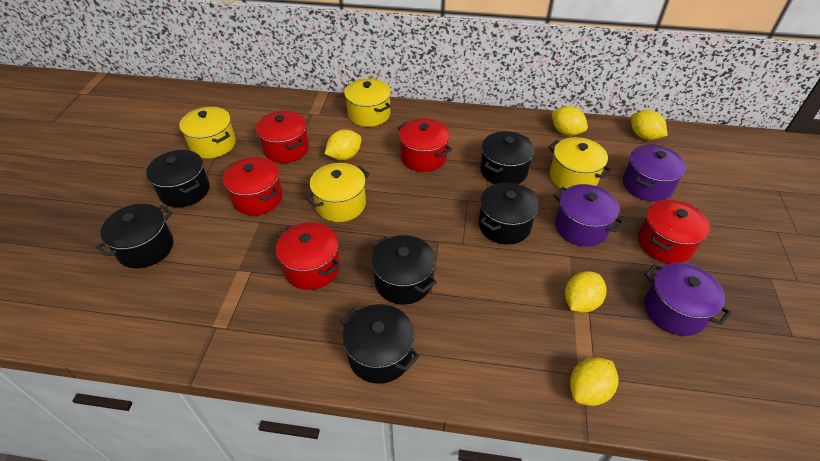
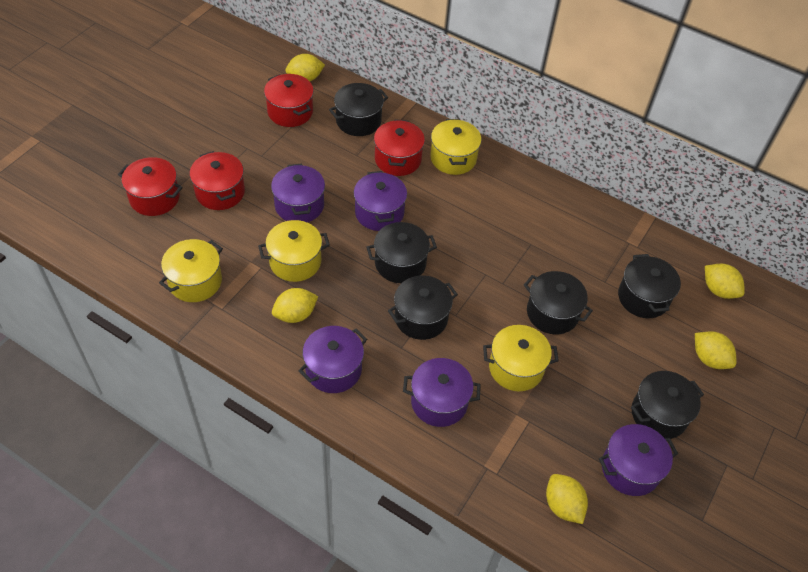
purple pot: [553,184,624,246] [623,145,686,202] [644,263,731,336] = 3 -> [271,164,325,222] [299,326,367,393] [354,171,407,231] [403,358,481,427] [599,424,678,496] = 5
red pot: [223,157,283,215] [256,111,309,163] [276,222,340,290] [397,118,452,172] [638,199,710,264] = 5 -> [118,157,183,216] [190,151,245,210] [264,74,314,127] [374,119,425,176] = 4

